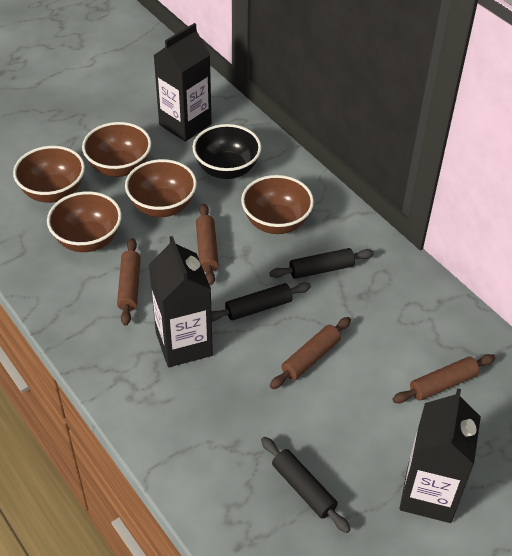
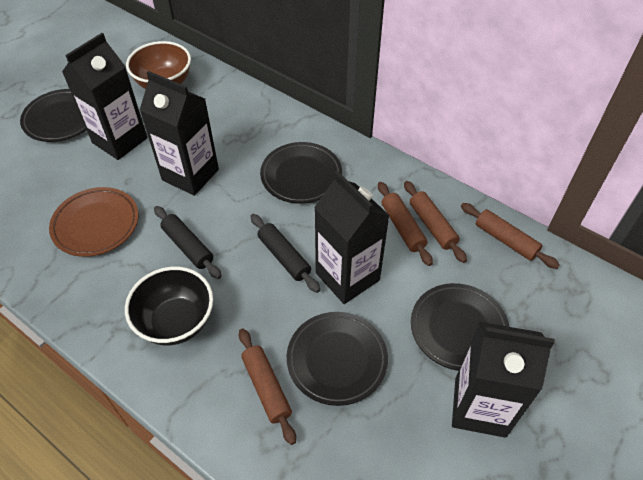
black carton: [149,236,213,367] [153,23,212,142] [399,388,481,523] = 3 -> [62,33,147,160] [140,71,219,196] [314,171,389,304] [452,322,555,438] = 4
black plate: none = 0 -> [20,89,86,142] [260,142,342,204] [287,312,388,406] [411,283,509,371] = 4
black rolling pin: [211,282,311,322] [261,437,351,533] [269,248,374,279] = 3 -> [154,206,222,279] [250,214,320,293] = 2
brown bowl: [13,146,85,203] [47,191,122,252] [82,122,151,177] [125,159,197,217] [241,175,314,234] = 5 -> [126,41,191,89] = 1
brown plate: none = 0 -> [49,187,138,257] = 1

